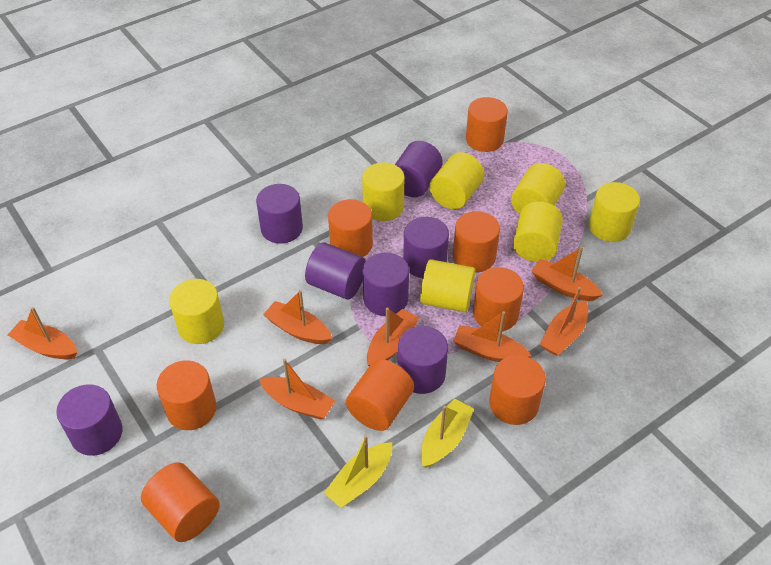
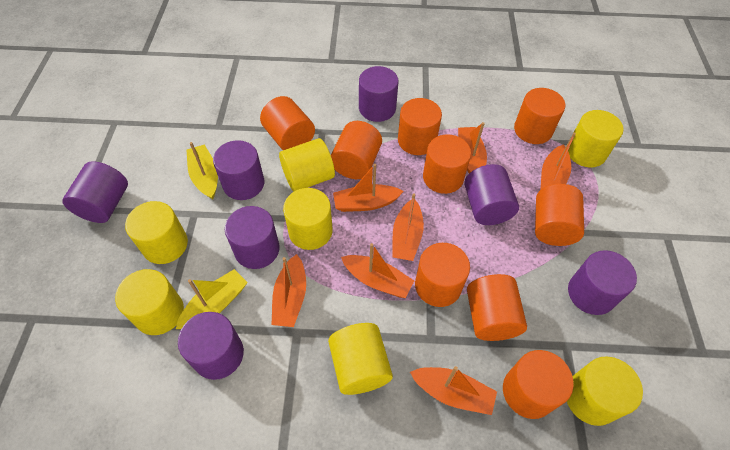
orange cylinder: [141,462,220,542] [157,360,217,430] [328,199,373,257] [346,359,414,431] [453,211,500,273] [466,97,508,152] [473,267,524,332] [489,355,546,425] = 8 -> [260,96,315,150] [331,121,382,179] [398,98,442,155] [415,243,470,307] [423,134,471,194] [467,274,527,341] [503,350,574,419] [514,88,565,144] [535,184,584,246] = 9

